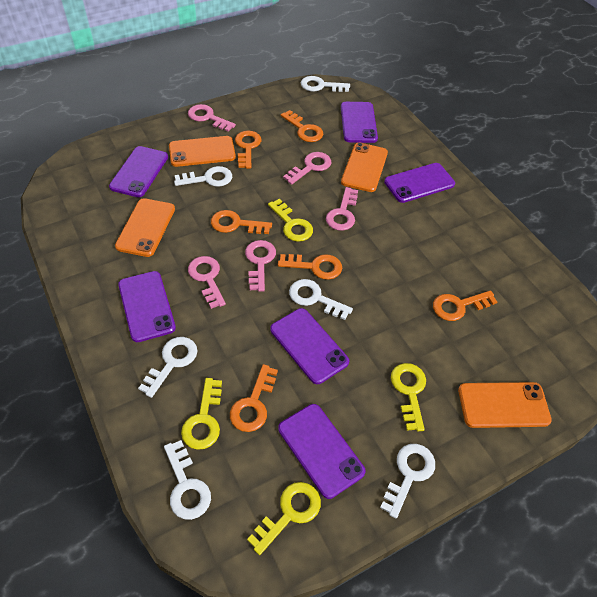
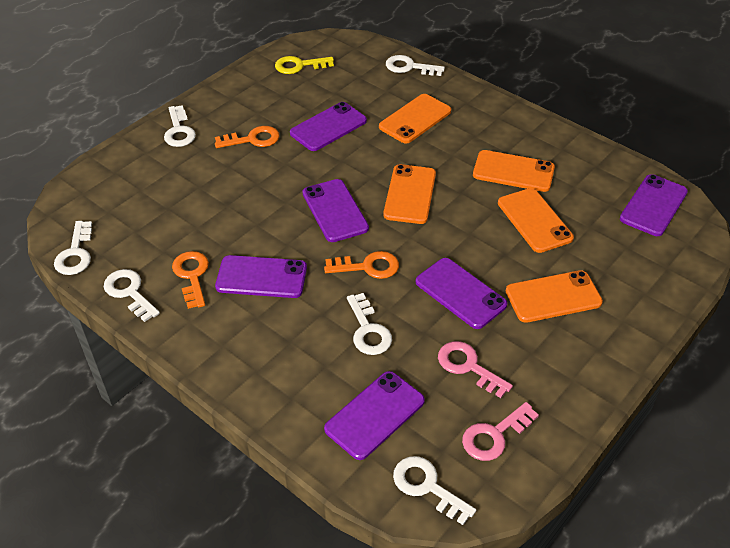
orange key: [211,210,272,234] [230,364,278,432] [235,131,261,169] [278,254,342,280] [281,110,323,142] [433,291,497,321] = 6 -> [172,251,209,309] [215,126,280,148] [324,251,399,279] = 3
orange phone: [115,198,175,257] [169,136,236,167] [341,142,388,192] [458,382,552,428] = 4 -> [379,94,451,144] [383,164,436,224] [473,150,555,192] [498,188,574,253] [506,270,603,323] = 5
pink key: [188,104,236,132] [188,256,226,309] [245,240,276,292] [283,152,331,185] [326,187,358,231] = 5 -> [438,341,513,398] [462,402,539,461] = 2
yellow key: [181,378,222,450] [247,482,321,555] [268,199,313,242] [391,363,426,431] = 4 -> [275,56,334,74] = 1

